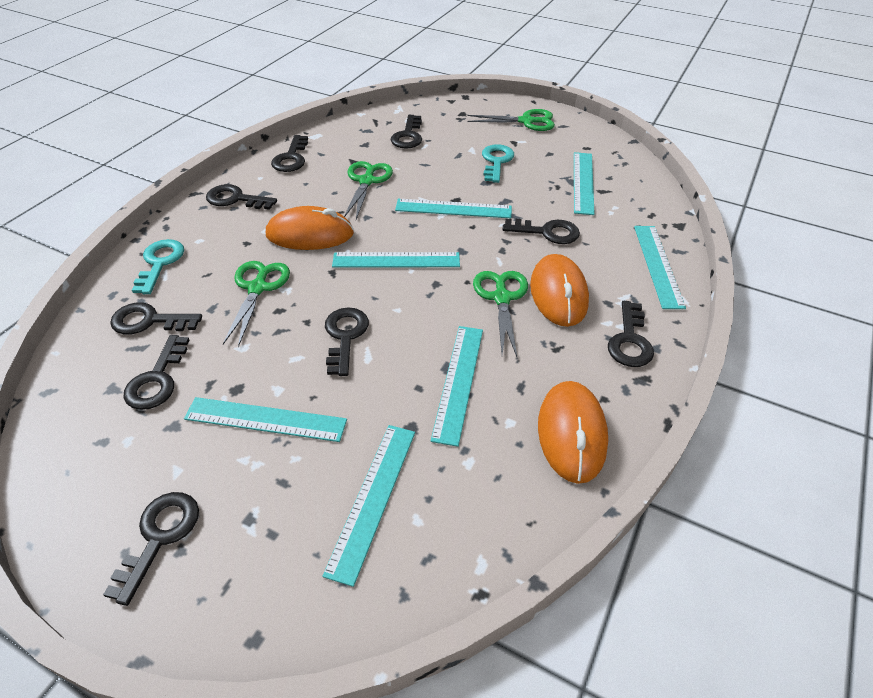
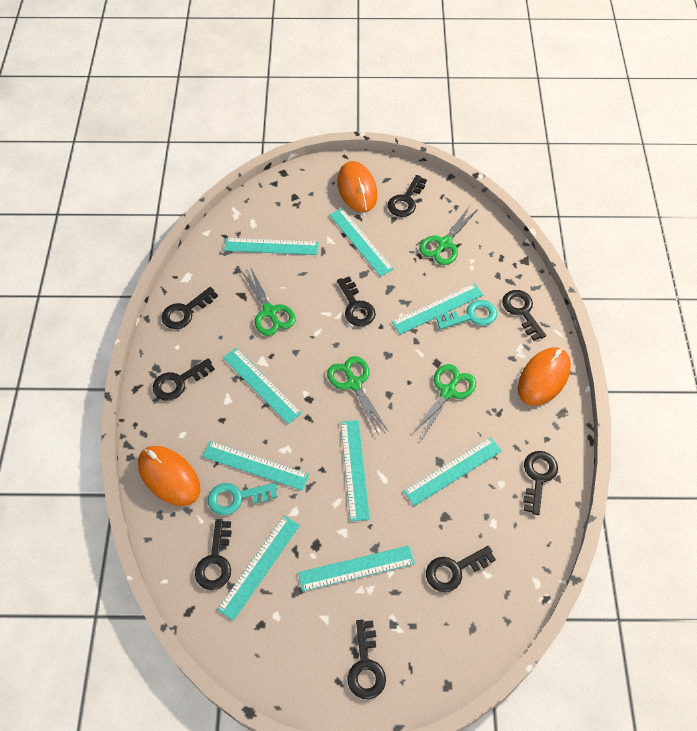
turquoise ruler: [184,397,347,442] [322,425,415,587] [332,252,460,267] [395,199,512,218] [430,326,483,447] [574,152,595,215] [634,226,686,309] = 7 -> [202,441,309,491] [217,516,300,621] [223,348,302,424] [224,238,319,255] [298,545,415,592] [330,208,394,277] [341,420,370,521] [392,283,483,334] [403,437,502,506] = 9

